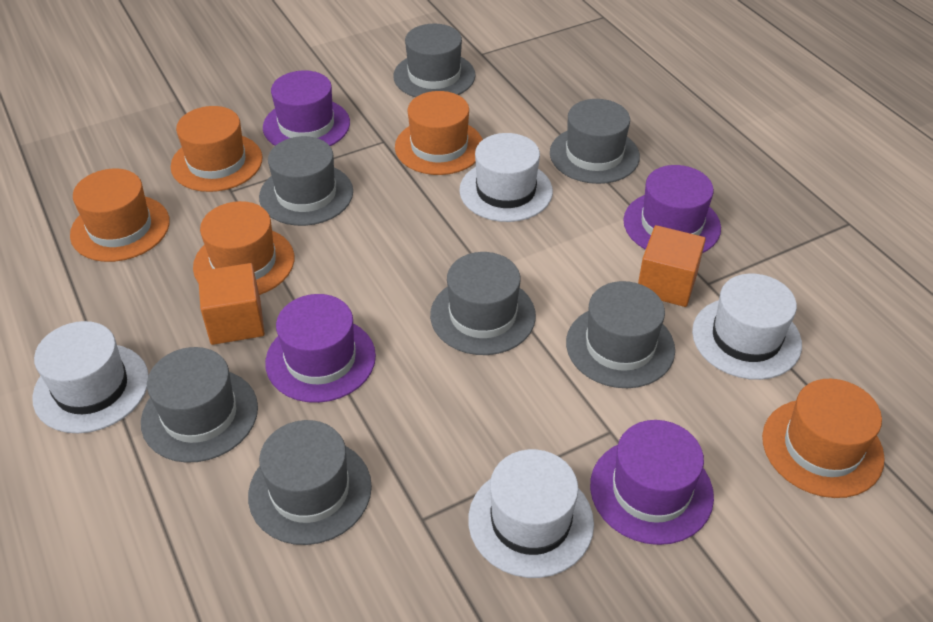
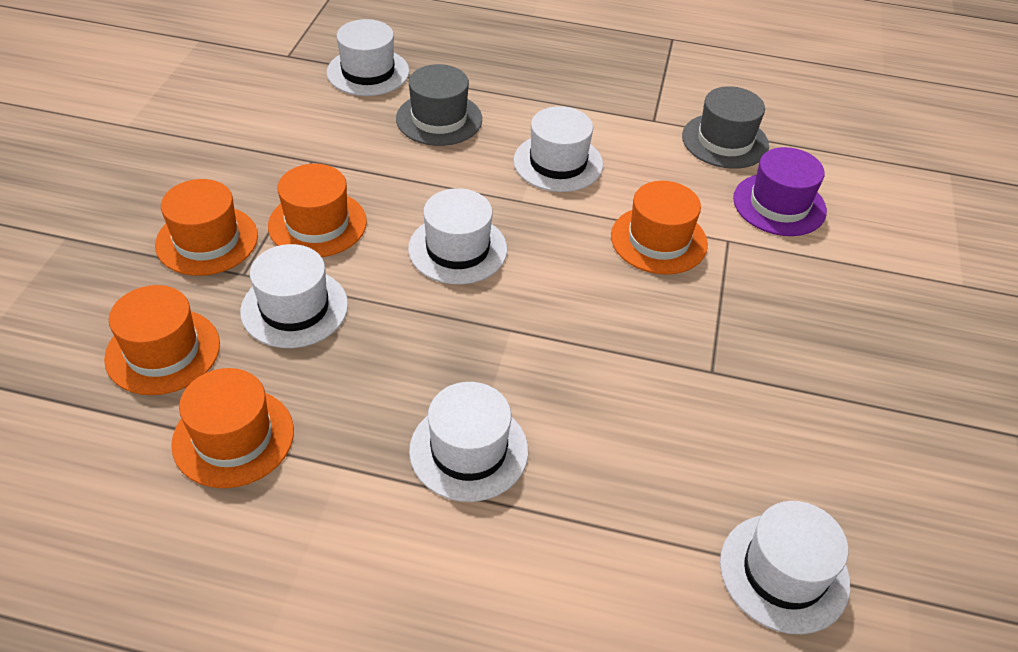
grey hat: [141,347,258,463] [248,420,372,545] [259,136,353,226] [393,24,476,97] [430,252,536,355] [550,99,640,184] [566,281,675,388] = 7 -> [396,64,482,146] [682,86,769,169] = 2
orange cube: [198,263,265,345] [638,225,706,307] = 2 -> none = 0
purple hat: [263,70,350,146] [265,294,376,403] [590,420,714,545] [623,165,721,253] = 4 -> [733,147,827,236] = 1
white hat: [32,321,149,434] [459,133,553,222] [468,449,594,578] [692,273,802,380] = 4 -> [240,244,348,348] [327,19,409,96] [408,188,507,284] [409,382,528,502] [513,106,603,192] [720,501,850,634] = 6

